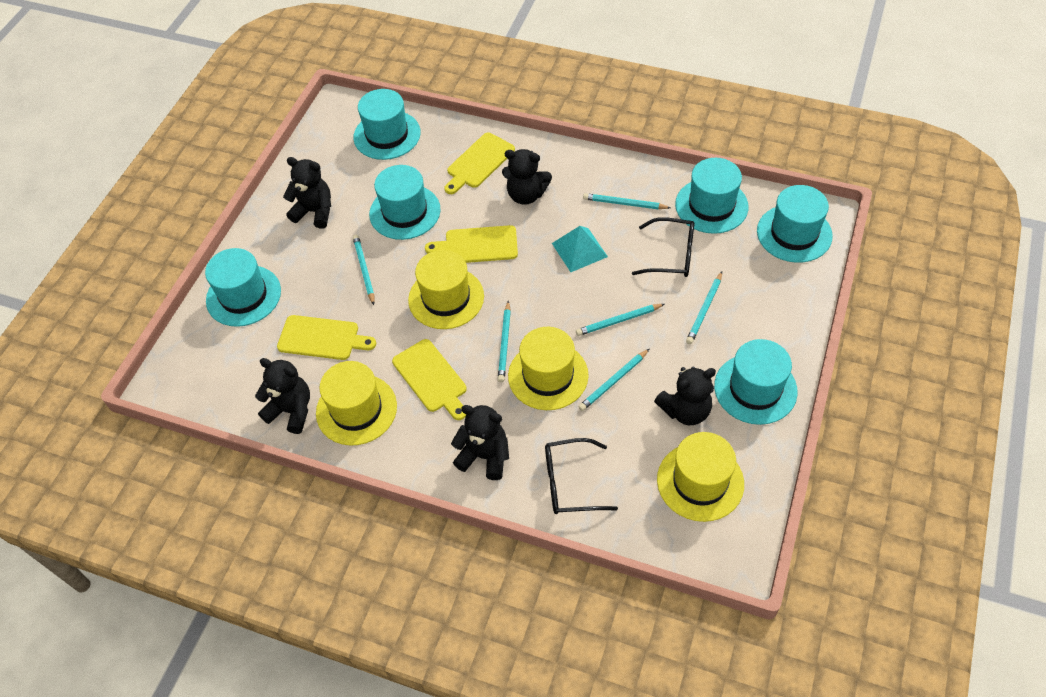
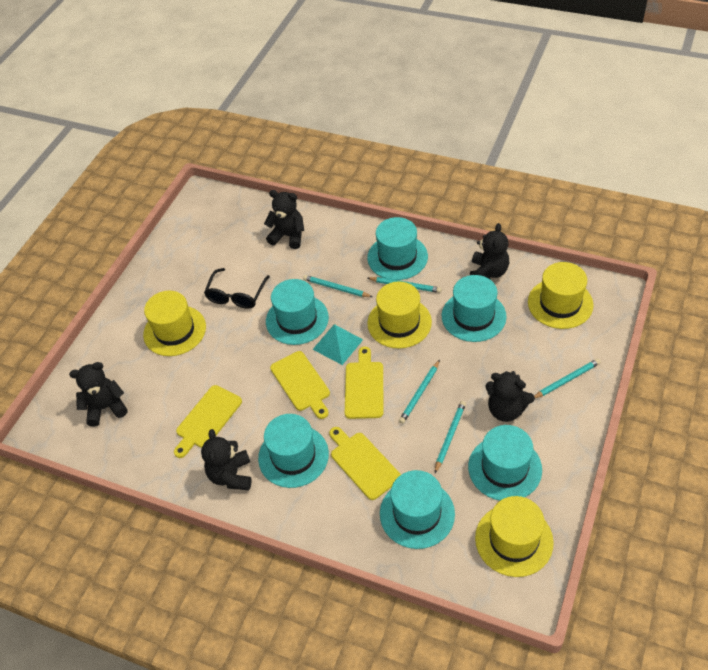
black glasses: [545,438,618,514] [632,217,694,277] = 2 -> [204,268,270,309] = 1
turquoise pencil: [353,235,374,305] [498,300,511,382] [576,304,665,336] [578,349,649,411] [583,193,671,209] [686,272,722,344] = 6 -> [303,275,372,297] [368,277,442,293] [399,360,440,424] [435,401,466,473] [534,359,601,398] = 5

